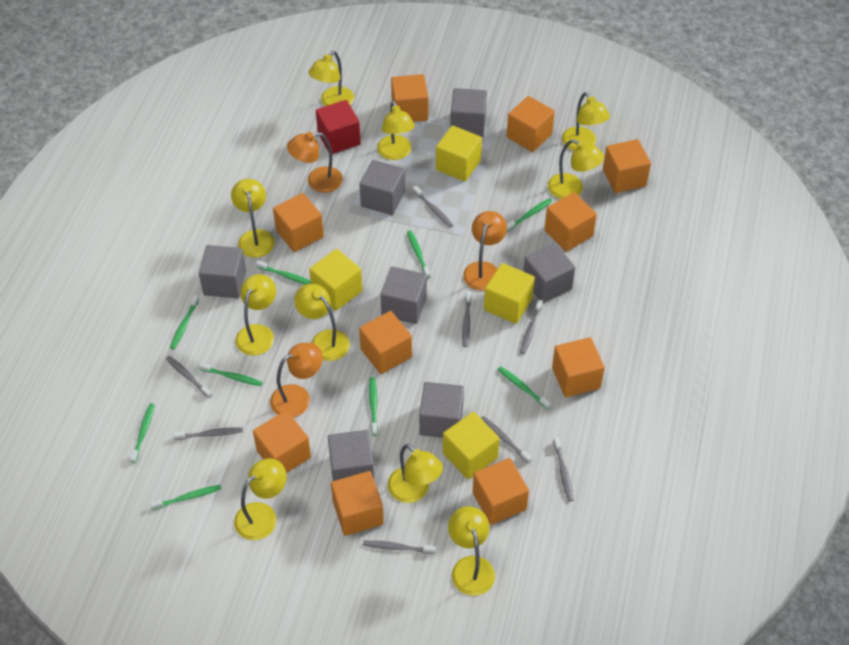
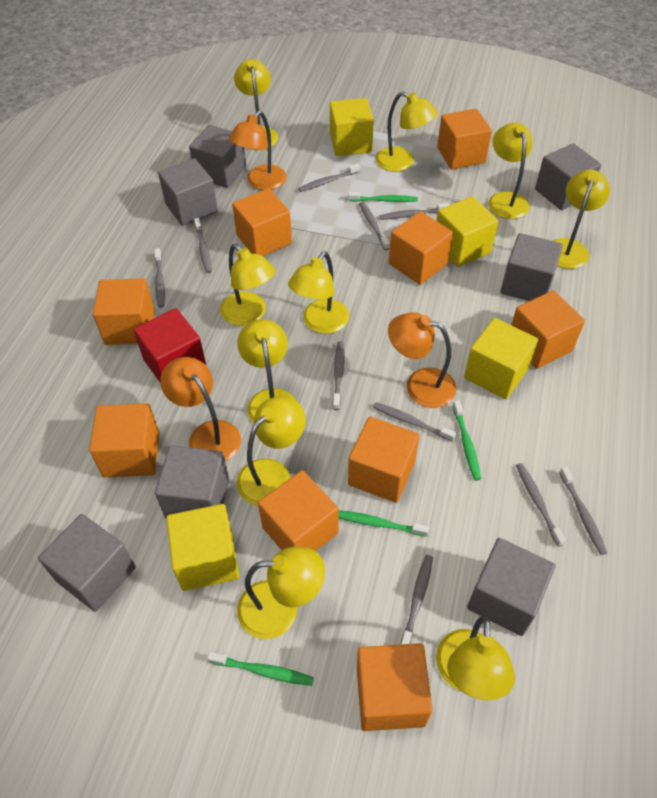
green toothbrush: [130,403,155,463] [150,485,221,510] [170,295,199,350] [199,362,263,386] [256,260,311,285] [369,377,378,436] [407,230,431,279] [498,366,551,409] [507,198,552,231] = 9 -> [207,652,314,686] [339,510,429,537] [348,192,418,202] [453,400,481,481] = 4
grey toothbrush: [166,356,212,398] [173,428,243,440] [363,540,436,554] [413,186,453,227] [462,291,471,347] [481,416,532,463] [520,300,543,354] [553,437,574,501] = 8 -> [154,248,165,308] [194,218,212,273] [298,164,360,192] [333,342,345,410] [359,202,390,250] [373,402,456,442] [380,203,449,220] [400,555,433,645] [516,463,566,547] [559,466,607,555] = 10
orange cube: [253,410,311,473] [273,193,324,252] [331,471,384,536] [359,311,412,374] [391,74,428,122] [473,458,529,525] [507,96,555,152] [544,192,597,252] [552,337,605,397] [603,139,651,193] = 10 -> [89,403,160,477] [93,278,155,345] [232,188,292,256] [258,470,339,551] [348,417,419,503] [357,643,433,731] [389,211,453,285] [437,109,492,169] [511,290,585,369] = 9

